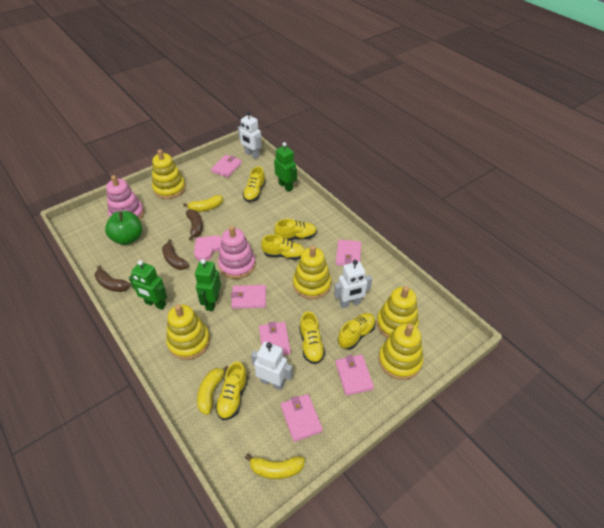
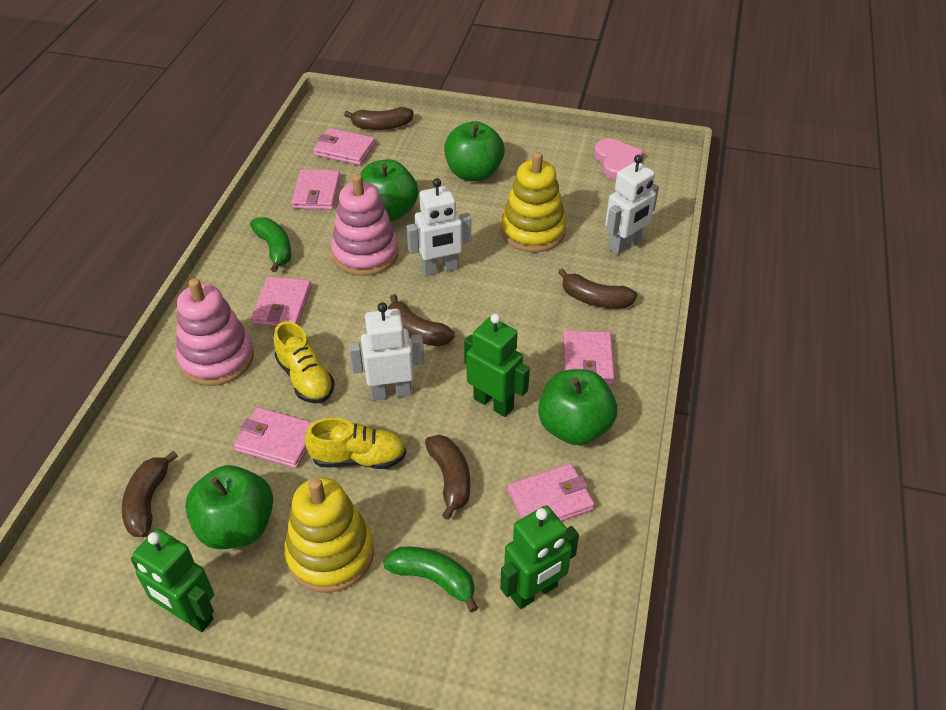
brown banana: [94,265,130,292] [162,239,189,270] [186,209,203,240] = 3 -> [122,451,178,537] [344,107,413,130] [388,294,455,346] [425,435,470,520] [558,268,637,308] = 5
green apple: [105,211,142,245] = 1 -> [185,465,273,549] [360,159,418,222] [444,121,505,181] [538,369,617,445] = 4
green banana: none = 0 -> [250,217,291,272] [383,547,478,612] = 2
yellow banana: [183,195,223,212] [197,366,229,415] [245,454,305,479] = 3 -> none = 0
yellow shoe: [215,362,248,420] [243,167,266,202] [261,234,305,260] [274,219,317,240] [299,311,325,364] [338,313,376,350] = 6 -> [274,321,335,403] [305,418,406,469] = 2
yellow stacking toy: [152,149,186,199] [166,304,210,360] [293,245,331,299] [377,286,419,338] [379,323,423,380] = 5 -> [284,477,374,593] [501,152,566,253] = 2

